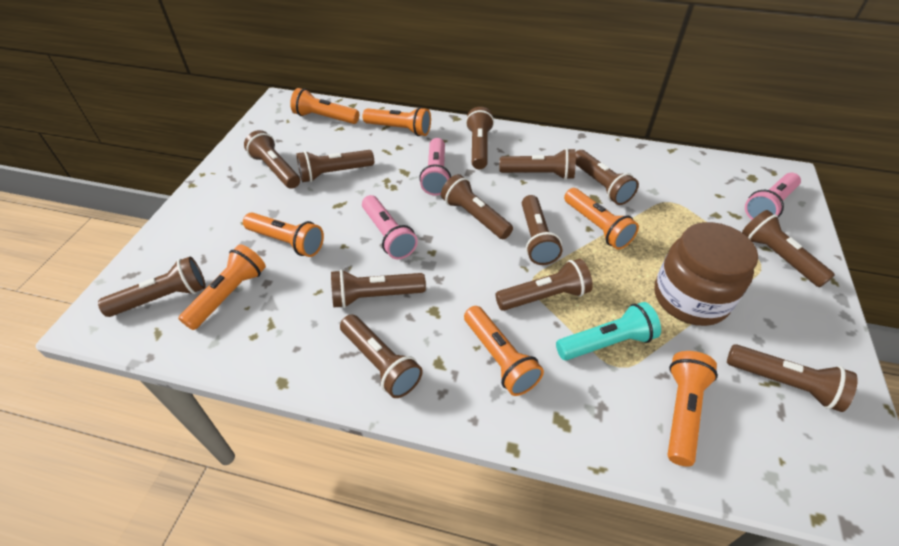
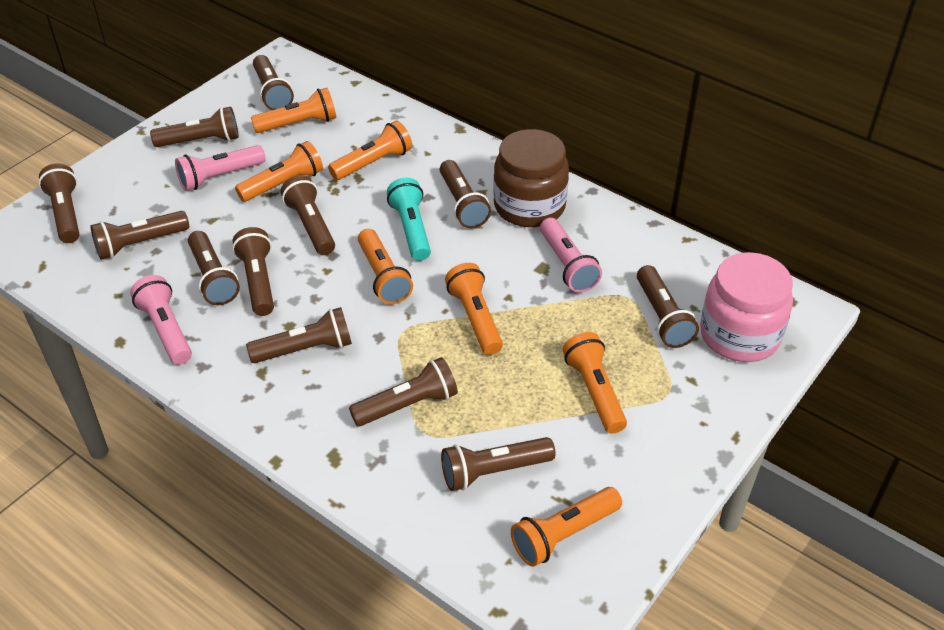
brown flashlight: [98,257,206,317] [244,130,300,189] [296,150,374,182] [331,269,426,308] [340,315,423,398] [441,174,513,239] [466,107,494,169] [495,259,593,311] [499,148,576,180] [522,195,562,265] [576,150,639,205] [727,344,858,412] [742,210,835,287] = 13 -> [38,163,80,243] [90,211,189,260] [150,107,239,147] [188,231,240,305] [232,227,274,316] [246,307,352,363] [253,55,294,110] [280,175,335,255] [349,357,458,427] [440,160,491,228] [441,437,556,491] [637,265,699,348] = 12
pink jar: none = 0 -> [700,252,793,362] = 1

